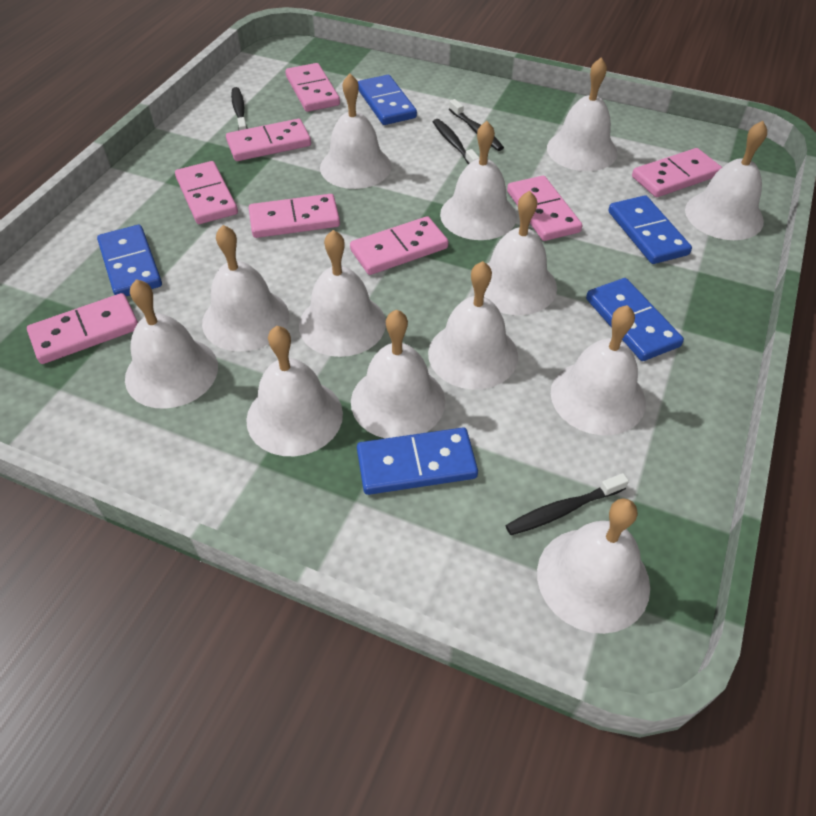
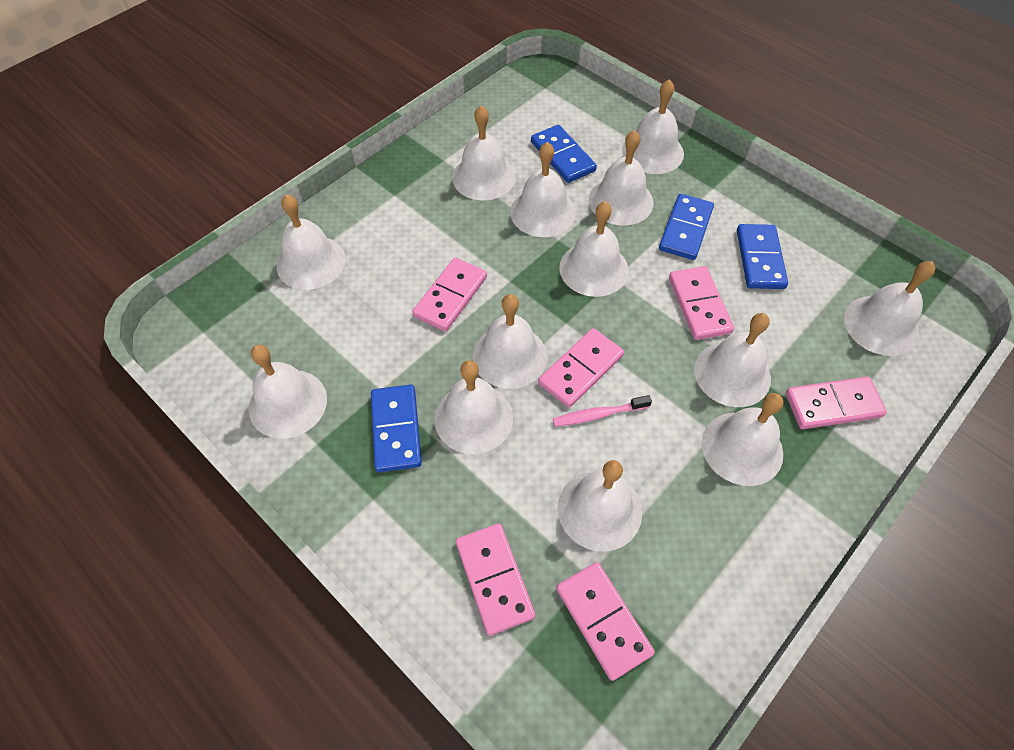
black toothbrush: [231,87,248,131] [433,119,480,165] [449,99,504,151] [506,473,629,535] = 4 -> none = 0
blue domino: [97,225,162,296] [357,427,478,495] [358,75,417,125] [586,278,684,361] [608,195,692,264] = 5 -> [371,385,422,472] [531,125,597,183] [659,194,714,260] [737,224,788,289] = 4
pink domino: [27,293,138,364] [175,161,238,224] [226,119,311,161] [249,194,340,238] [285,63,340,112] [350,216,448,275] [507,176,582,241] [632,148,722,197] = 8 -> [412,258,487,332] [456,524,535,636] [538,328,624,408] [556,562,655,681] [669,266,734,340] [786,377,887,429] = 6
pink toothbrush: none = 0 -> [553,395,652,427] = 1

